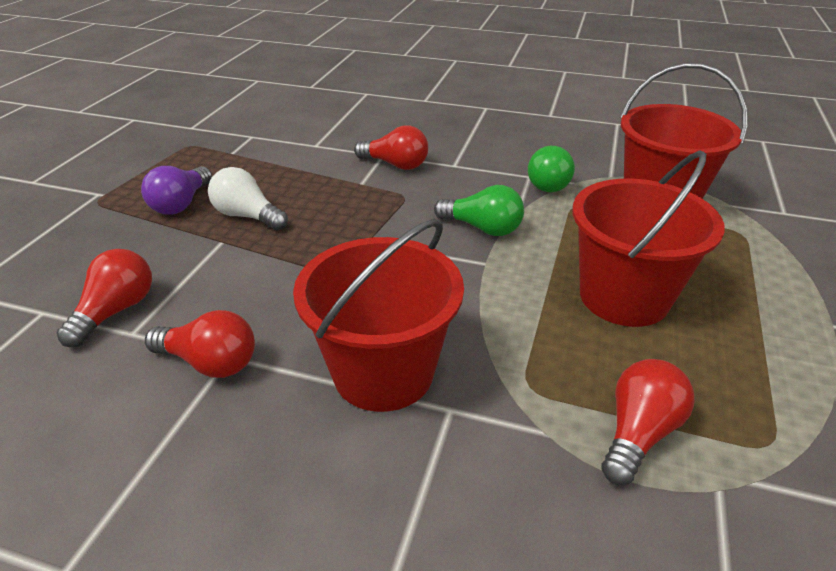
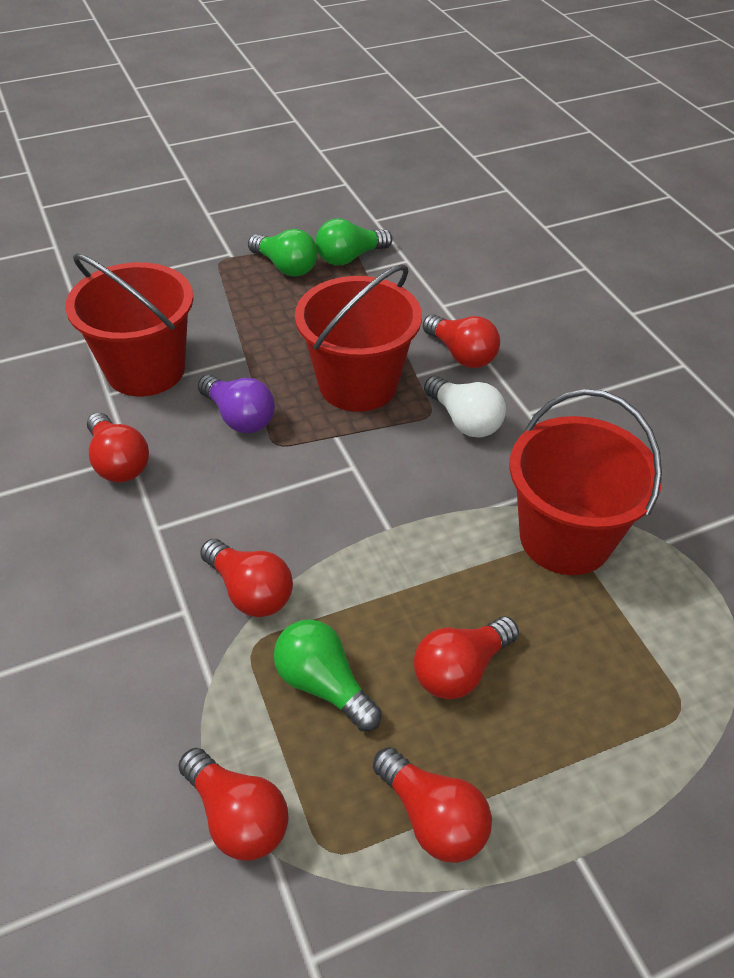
green light bulb: [434,185,524,236] [528,146,575,192] = 2 -> [248,229,318,277] [274,619,382,731] [316,218,393,265] = 3
red light bulb: [57,249,152,347] [145,310,255,378] [354,126,428,170] [601,359,694,485] = 4 -> [87,412,149,483] [178,748,289,861] [200,539,293,617] [373,747,492,863] [414,616,519,700] [423,314,500,368] = 6

